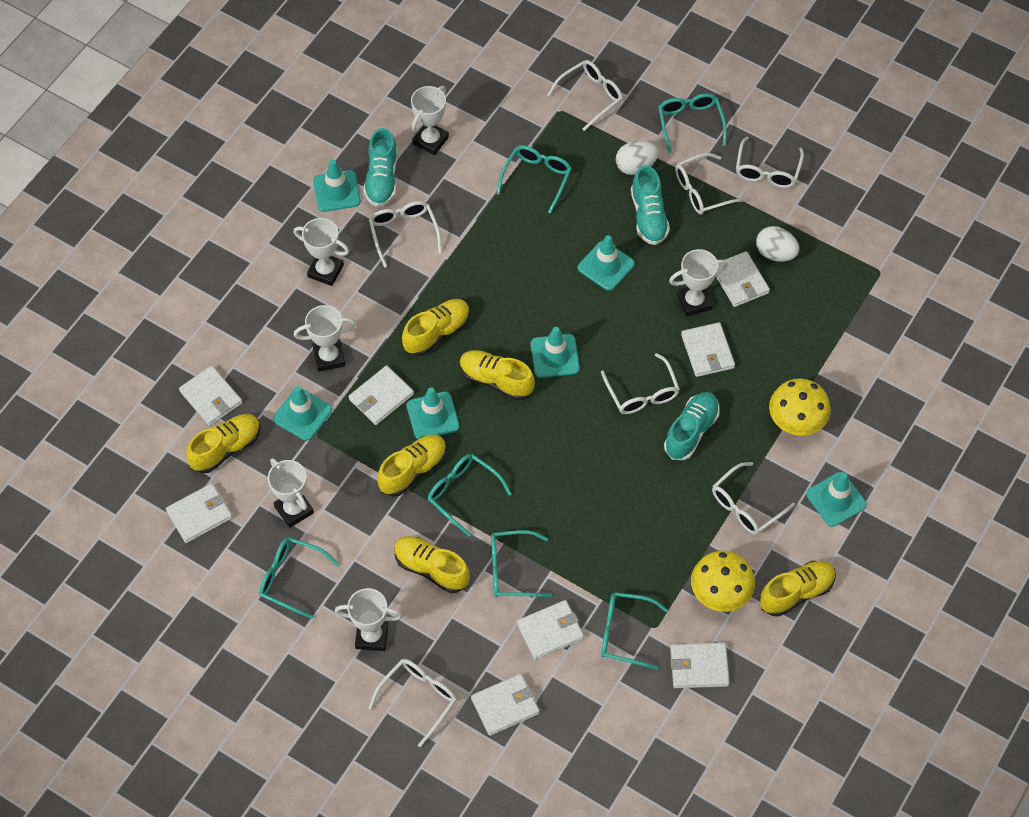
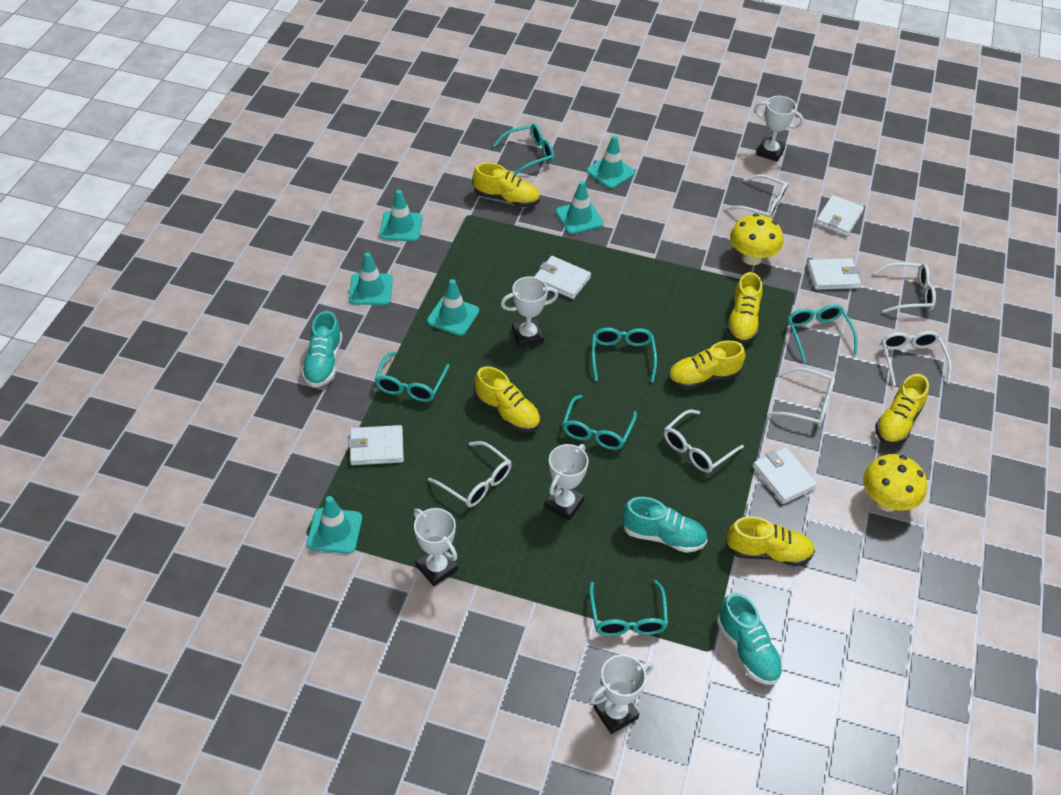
white egg: [616,141,658,175] [756,226,799,262] = 2 -> none = 0
white glasses: [368,659,457,747] [369,201,442,268] [547,60,623,131] [601,353,680,414] [675,153,746,214] [712,462,795,535] [736,137,804,188] = 7 -> [428,441,512,507] [664,410,744,473] [726,174,789,219] [767,367,835,427] [873,262,936,313] [881,331,952,386] = 6
white trophy: [268,458,314,528] [293,218,349,286] [294,305,356,372] [335,588,402,651] [411,86,449,155] [669,249,728,317] = 6 -> [414,508,458,586] [501,276,558,347] [544,444,588,520] [590,654,653,734] [755,96,804,162] = 5
white wallet: [166,483,233,543] [179,366,242,426] [349,365,414,425] [471,674,540,736] [517,600,584,660] [670,643,730,688] [681,322,735,377] [716,251,770,307] = 8 -> [348,425,404,465] [534,256,591,299] [753,447,818,504] [807,258,861,290] [816,195,864,236] = 5

